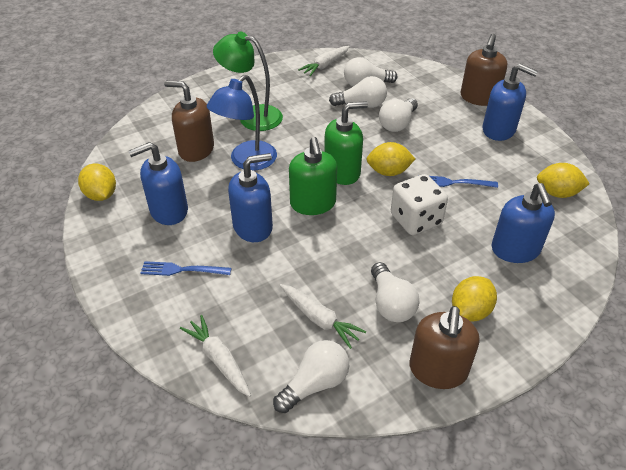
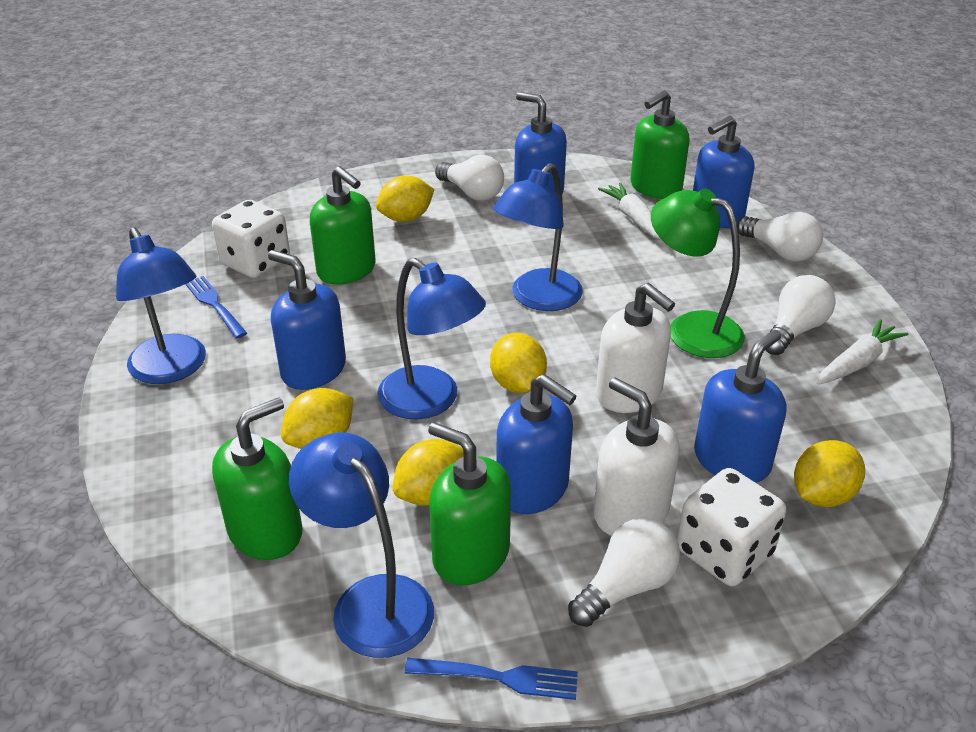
blue lamp: [207,75,277,171] = 1 -> [116,227,206,384] [289,432,434,658] [377,258,486,420] [493,163,583,311] = 4
blue soap dispenser: [128,142,188,225] [228,153,273,242] [483,64,538,141] [491,183,555,263] = 4 -> [268,250,346,390] [496,374,576,514] [514,92,567,194] [693,116,754,228] [694,330,786,483] = 5
brown soap dispenser: [164,80,214,162] [409,306,479,389] [460,34,507,106] = 3 -> none = 0
green soap dispenser: [289,137,337,215] [324,101,368,185] = 2 -> [212,397,303,560] [310,166,376,285] [428,422,511,585] [630,90,689,199] = 4
white carrot: [180,315,251,397] [279,284,366,349] [298,46,350,77] = 3 -> [598,183,662,240] [816,319,909,385] = 2
white dice: [391,174,448,235] = 1 -> [212,200,290,278] [677,468,786,586] = 2
white light bulb: [273,340,349,413] [329,76,387,108] [344,57,397,86] [371,262,419,322] [379,98,418,132] = 5 -> [435,155,504,201] [568,518,680,627] [737,212,823,262] [766,275,836,355] = 4
white soap dispenser: none = 0 -> [593,377,680,536] [596,283,675,413] = 2
yellow lemon: [78,164,116,201] [366,142,415,176] [452,276,497,321] [537,163,590,198] = 4 -> [281,388,353,449] [376,176,434,222] [393,439,463,506] [490,333,547,393] [794,440,865,507] = 5

